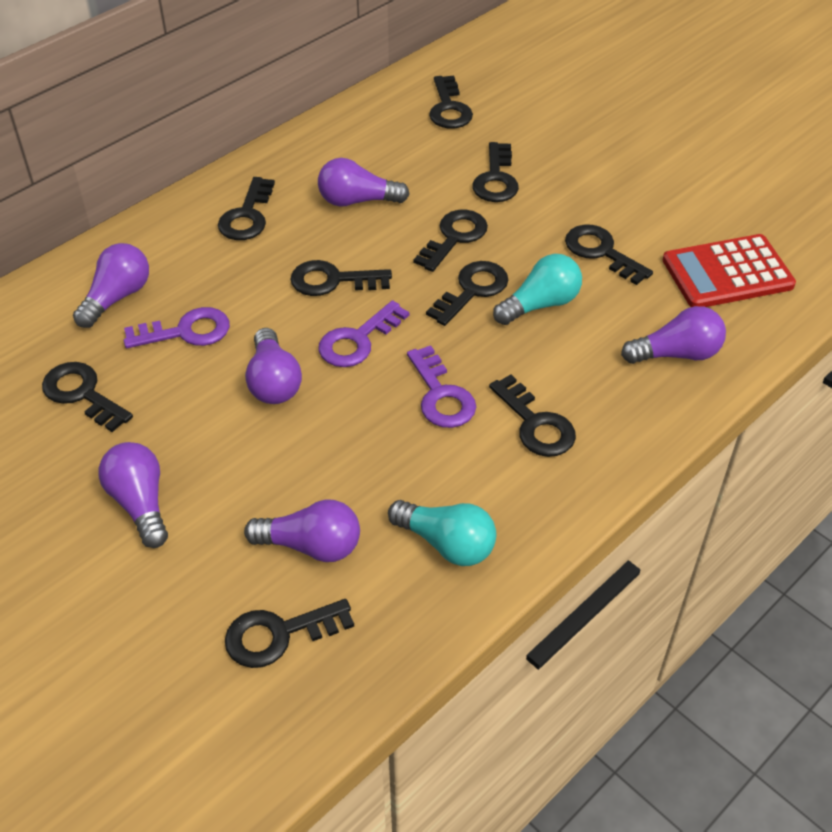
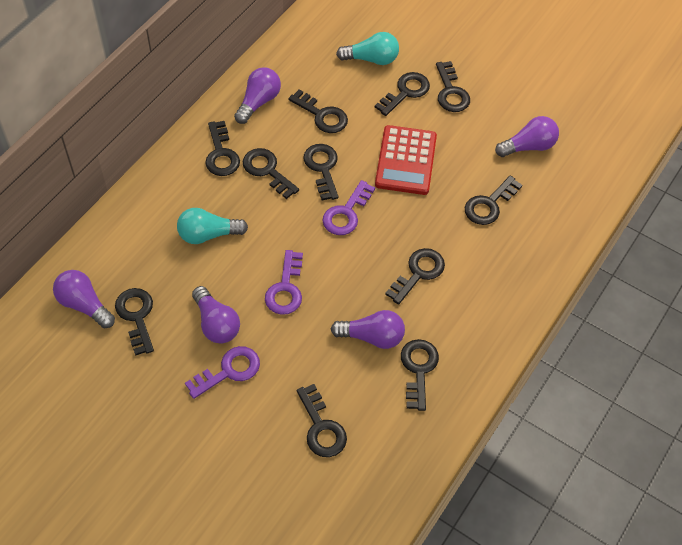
black key: [42,362,133,432] [218,177,275,240] [225,599,354,668] [290,260,392,296] [414,210,488,272] [426,261,508,326] [429,76,473,129] [472,142,519,202] [489,374,576,457] [565,224,653,285] = 10 -> [115,288,154,356] [205,121,240,176] [243,148,299,199] [288,90,348,133] [297,384,347,457] [303,144,339,201] [375,72,430,116] [385,248,445,305] [401,339,439,411] [436,61,470,112] [465,176,522,225] = 11
purple light bulb: [73,243,149,328] [98,442,168,548] [244,499,360,562] [245,328,302,404] [318,158,410,207] [621,306,726,364] = 6 -> [53,270,115,328] [192,286,240,344] [234,67,281,124] [331,310,405,349] [495,116,559,157] = 5

